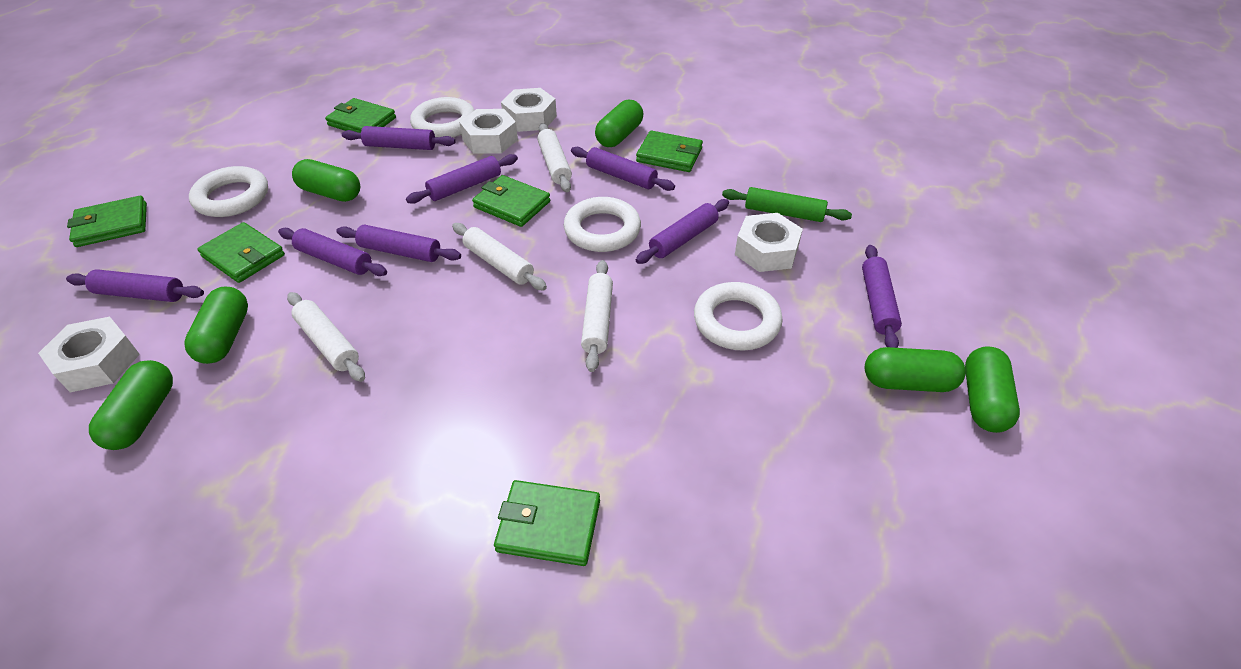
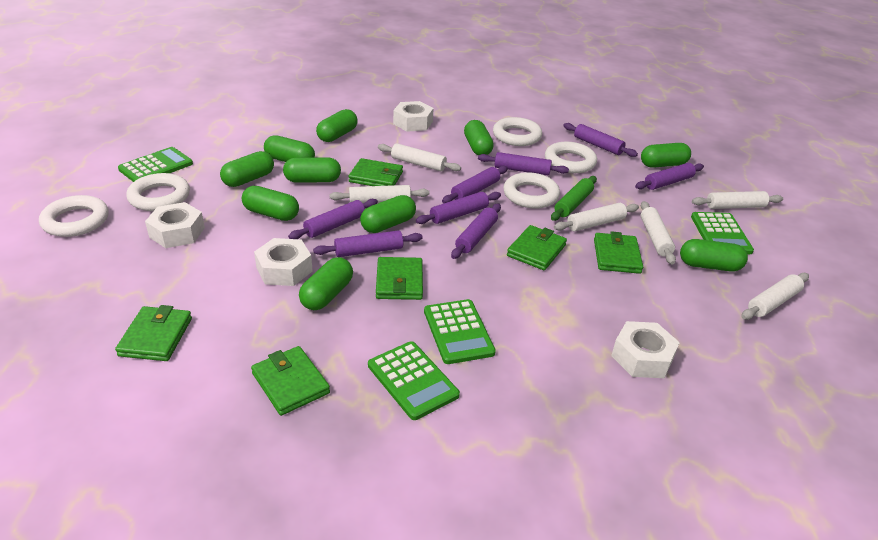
green calculator: none = 0 -> [118,147,193,182] [368,341,460,420] [424,299,496,364] [691,212,754,254] = 4
green capsule: [89,360,173,450] [184,287,248,364] [292,159,360,202] [595,100,643,147] [865,347,966,392] [965,346,1020,433] = 6 -> [220,151,274,187] [242,186,299,221] [264,135,315,162] [283,157,341,183] [299,257,353,310] [316,109,358,142] [360,195,416,233] [464,120,494,155] [641,143,691,168] [680,239,748,272] = 10
white ring: [189,166,268,217] [410,97,474,138] [564,197,641,252] [694,282,783,350] = 4 -> [39,195,109,237] [126,173,190,211] [493,117,542,146] [503,172,560,208] [545,142,597,173] = 5
white rolling pin: [287,292,365,382] [452,223,547,290] [537,123,572,192] [581,260,613,372] = 4 -> [329,185,430,204] [378,143,461,171] [554,203,639,231] [641,201,676,265] [692,191,783,209] [741,273,809,320] = 6

